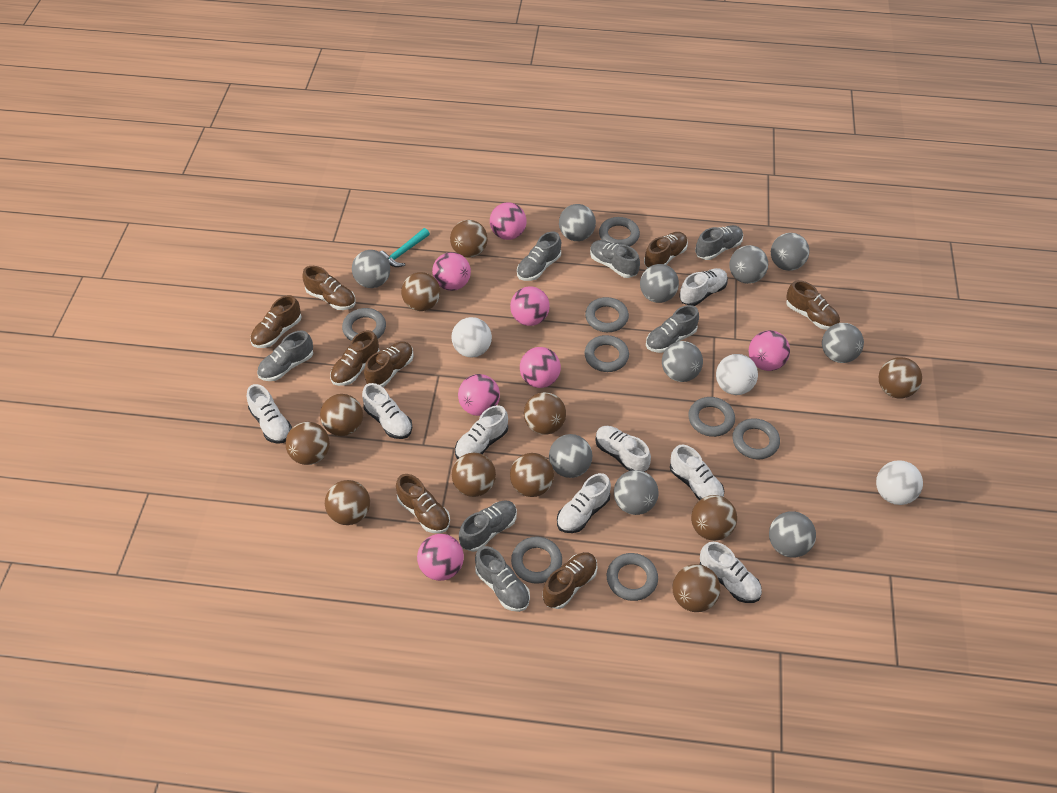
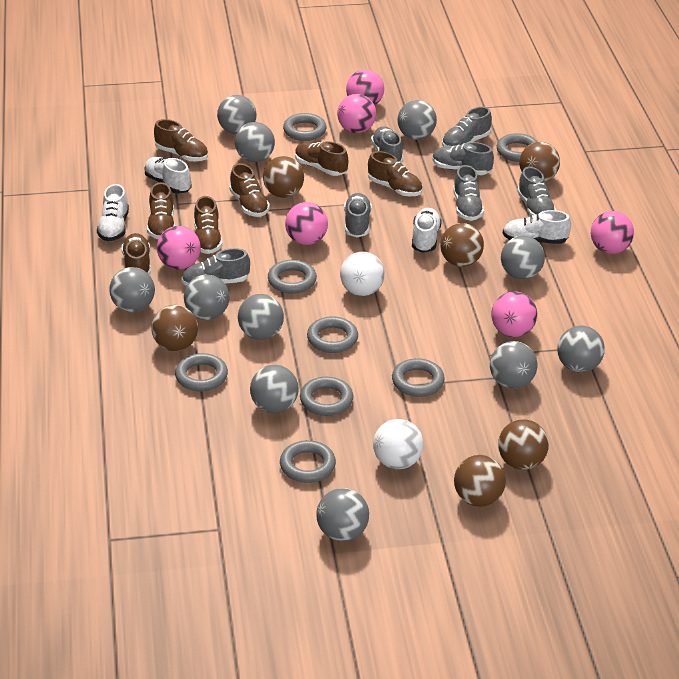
brown ball: [285,422,330,465] [320,394,363,436] [325,480,370,525] [401,272,440,311] [450,220,487,258] [452,453,496,497] [510,453,554,497] [524,392,566,434] [672,564,720,612] [691,495,737,541] [879,357,922,399] = 11 -> [151,305,198,351] [263,156,304,198] [440,223,484,267] [454,455,506,507] [498,419,549,470] [519,142,560,182] = 6
brown shoe: [250,295,301,348] [303,266,355,310] [330,330,380,386] [364,342,414,387] [396,474,450,533] [542,552,598,609] [644,232,688,268] [786,280,840,330] = 8 -> [121,233,151,275] [147,182,175,239] [154,119,208,162] [194,196,222,254] [229,163,270,217] [295,141,348,176] [368,151,422,196] = 7
grey ball: [352,250,390,288] [549,434,592,478] [559,204,596,241] [614,470,659,515] [640,264,679,303] [662,341,703,382] [729,245,768,284] [769,511,816,558] [771,233,810,271] [822,323,864,363] = 10 -> [109,267,155,312] [184,275,229,320] [217,95,257,134] [235,122,275,162] [238,294,284,340] [250,365,299,413] [316,488,369,541] [398,100,437,140] [490,341,538,389] [501,236,545,279] [557,326,605,373] = 11
pink ball: [417,534,464,581] [432,252,471,291] [458,374,500,416] [490,202,527,240] [510,287,550,326] [520,347,561,388] [749,330,790,371] = 7 -> [157,226,201,270] [285,202,328,245] [337,94,376,133] [346,70,384,105] [491,291,537,337] [591,211,634,254] = 6
turquoise hammer: [380,228,430,267] = 1 -> none = 0
white ball: [451,317,492,358] [716,354,758,395] [876,460,923,505] = 3 -> [340,252,385,296] [373,419,424,469] = 2
white shoe: [247,384,292,444] [362,383,412,439] [455,405,508,459] [557,473,611,533] [595,426,651,472] [670,445,724,500] [679,268,728,306] [700,542,762,603] = 8 -> [97,184,129,241] [144,157,192,194] [412,208,442,253] [503,210,571,244] = 4

